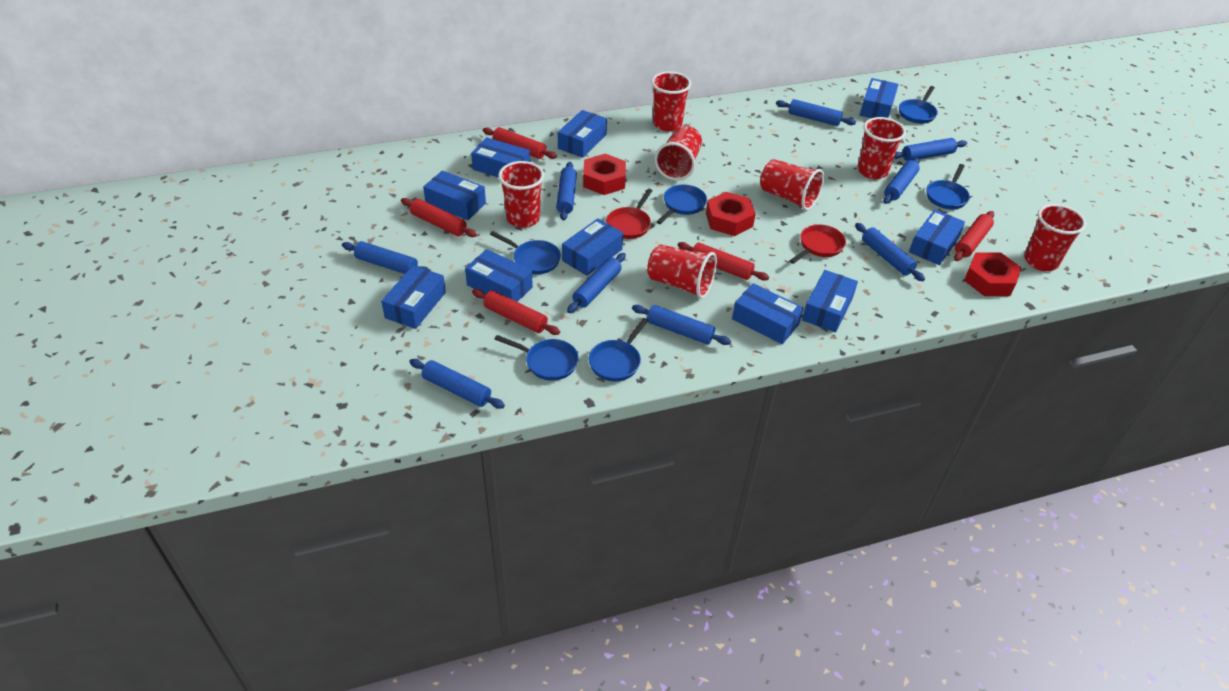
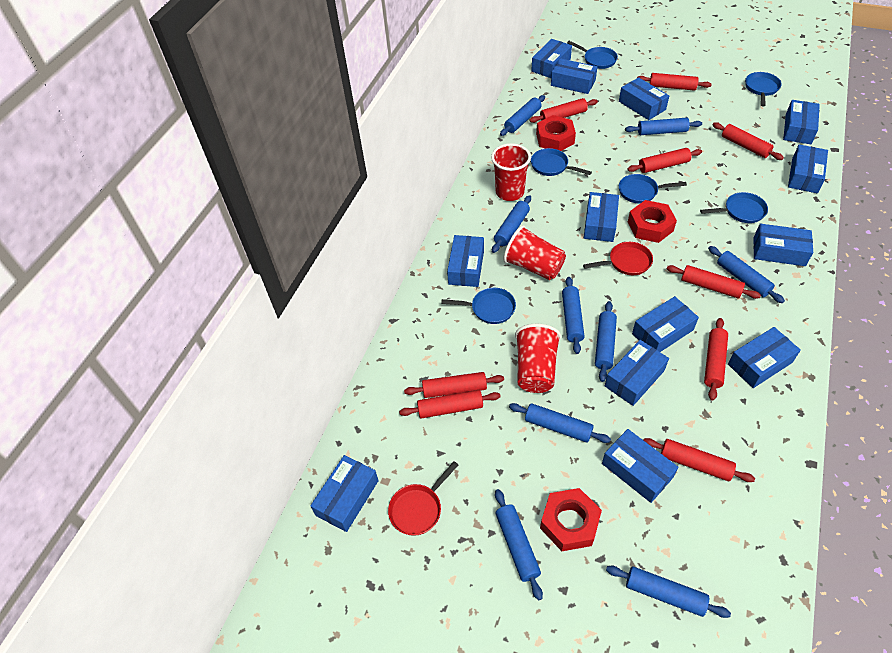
blue box: [381,265,446,329] [423,171,486,220] [465,249,533,302] [471,137,530,178] [558,110,607,158] [562,218,623,276] [732,283,803,344] [802,270,858,332] [860,78,899,118] [909,209,965,265] = 10 -> [311,455,379,532] [447,235,484,287] [531,39,572,78] [551,58,597,94] [584,192,619,242] [602,429,678,503] [605,340,669,406] [619,77,669,120] [632,296,699,352] [728,327,801,388] [753,224,813,266] [783,100,820,144] [788,145,828,193] = 13
red cup: [498,161,544,228] [647,244,717,299] [651,71,691,131] [654,126,702,181] [760,159,824,211] [857,117,906,179] [1024,204,1086,271] = 7 -> [491,143,531,201] [503,225,566,280] [515,324,561,393] = 3
red rolling pin: [401,198,477,237] [472,289,560,335] [483,127,557,159] [677,242,769,281] [954,211,994,261] = 5 -> [399,390,501,419] [404,372,504,398] [529,98,598,123] [627,148,702,173] [637,73,712,91] [644,438,755,482] [667,265,761,299] [704,318,728,401] [712,122,784,160] = 9

